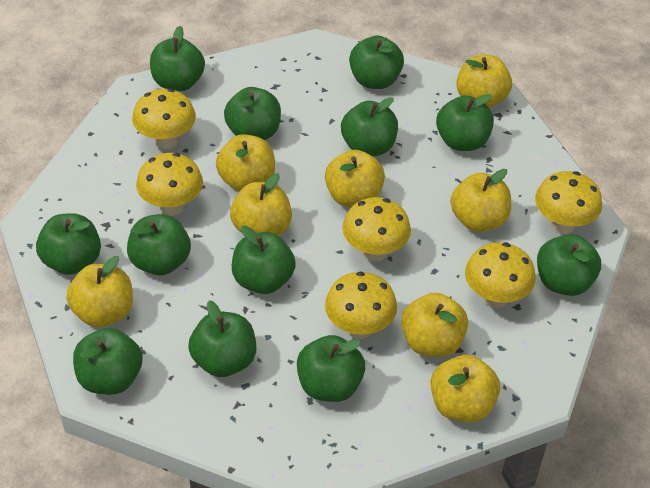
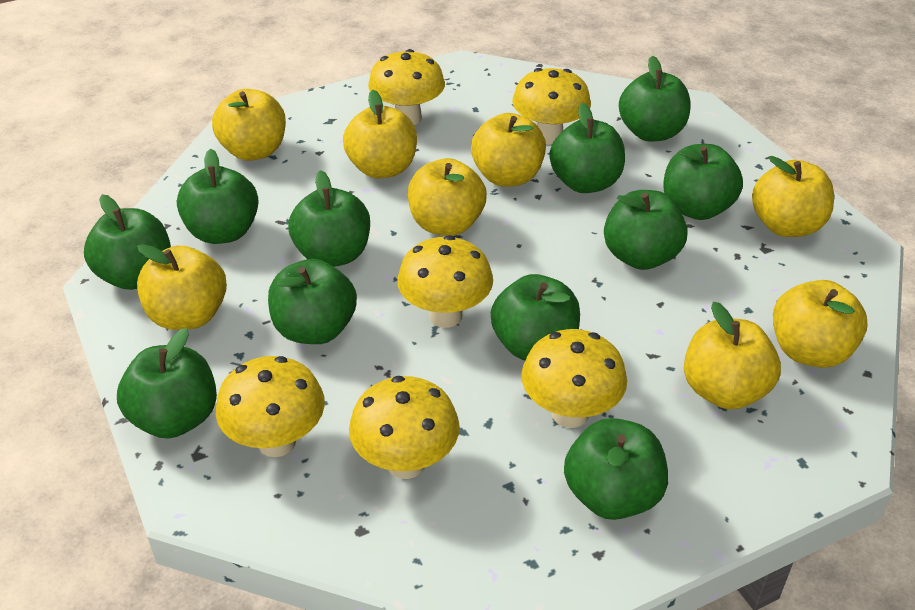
green apple: [36,213,101,275] [73,328,143,395] [127,214,191,275] [150,26,205,91] [188,300,256,377] [224,87,281,140] [232,225,296,294] [297,335,365,402] [341,97,398,156] [349,36,404,89] [436,94,494,151] [537,234,601,296] = 12 -> [84,195,171,290] [117,328,217,438] [177,149,259,244] [268,259,357,344] [288,170,370,267] [491,274,580,361] [549,103,625,193] [564,418,668,520] [604,190,688,270] [619,56,690,142] [663,144,743,220] = 11

